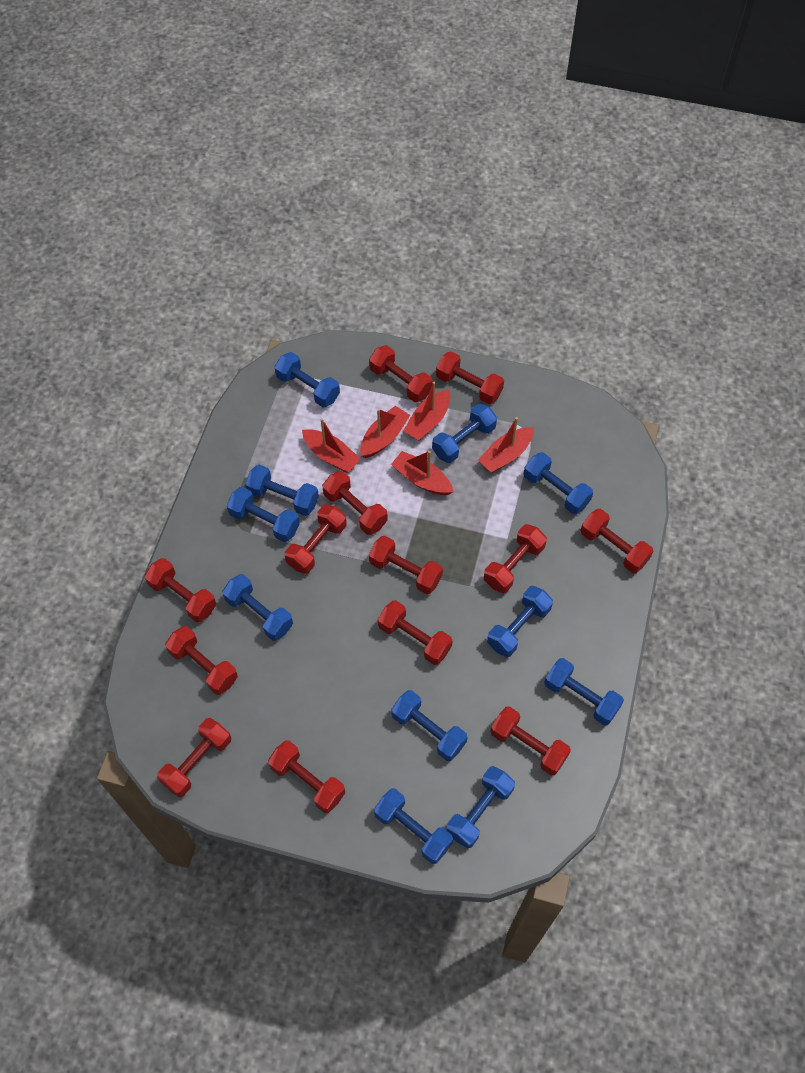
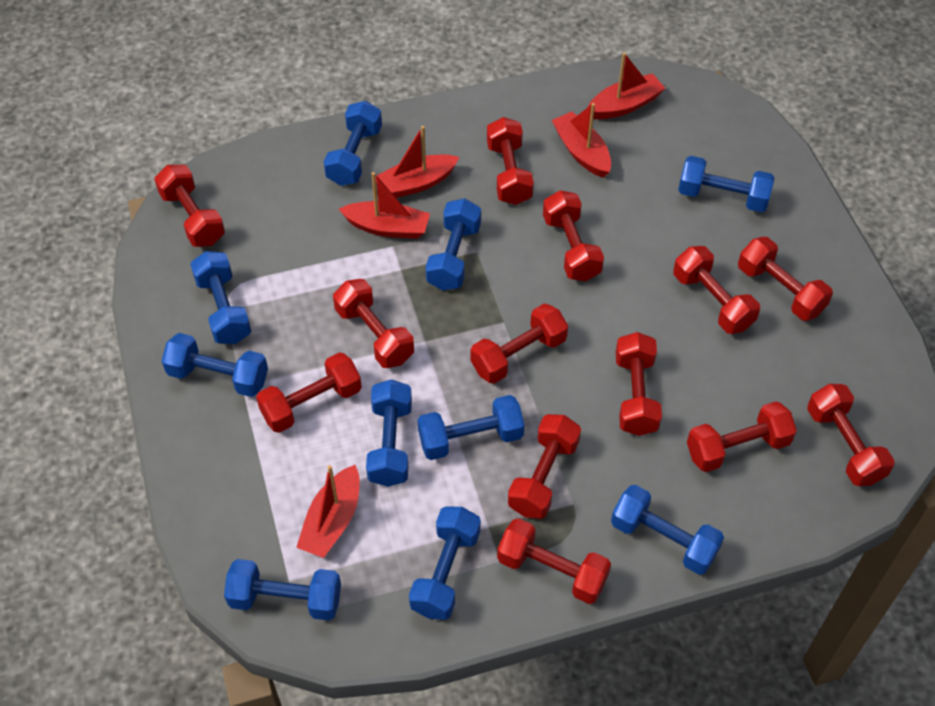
blue dumbbell: [222,574,293,641] [227,487,300,542] [245,465,319,516] [275,352,340,407] [374,789,453,864] [391,690,467,761] [432,403,497,463] [446,766,515,848] [487,586,553,657] [524,452,593,514] [544,658,624,725] = 11 -> [162,333,268,397] [190,251,251,344] [224,559,341,621] [324,101,382,186] [366,379,412,487] [409,507,481,620] [418,395,524,460] [425,198,481,291] [611,485,724,575] [678,156,775,212] = 10

